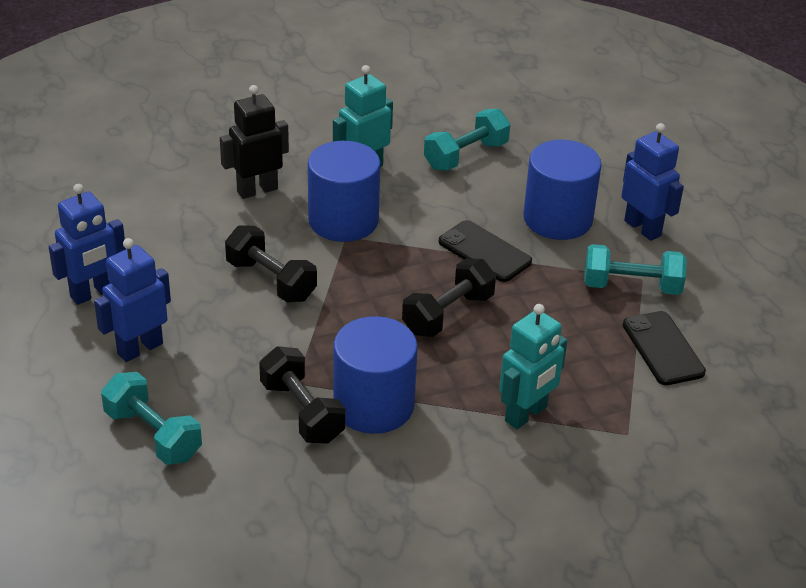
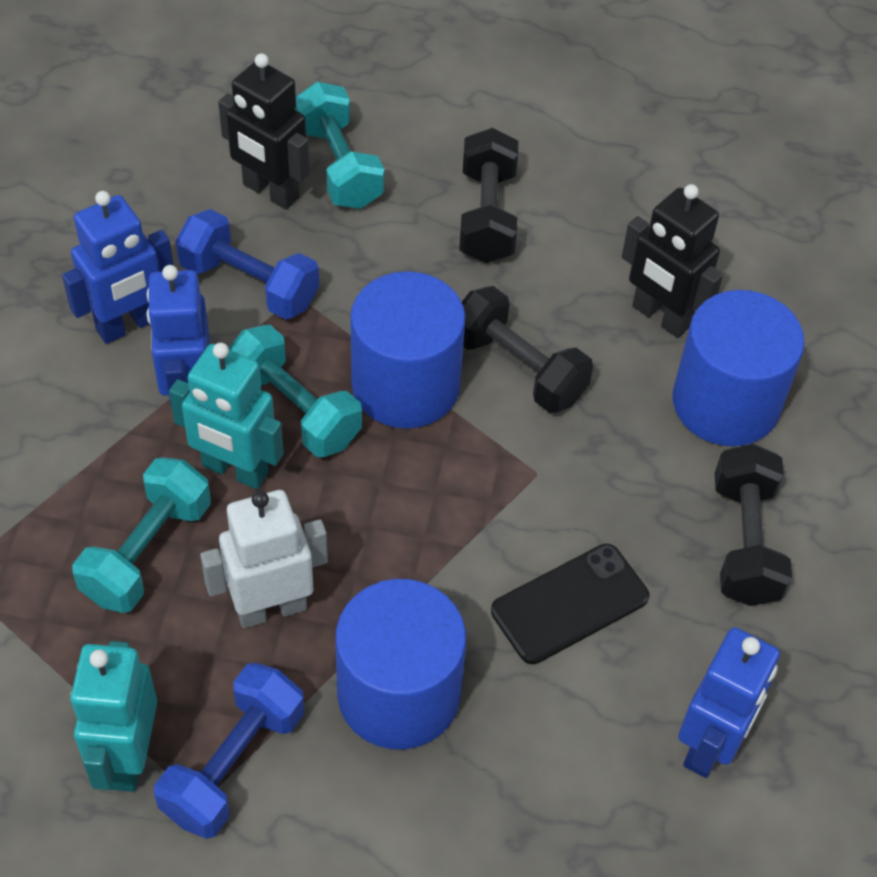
black phone: [439,220,532,282] [623,311,706,385] = 2 -> [491,544,649,664] = 1
black robot: [220,85,289,199] = 1 -> [218,53,310,209] [622,184,723,338] = 2
blue dumbbell: none = 0 -> [154,663,304,839] [175,209,319,319] = 2
white robot: none = 0 -> [200,490,328,628] = 1

